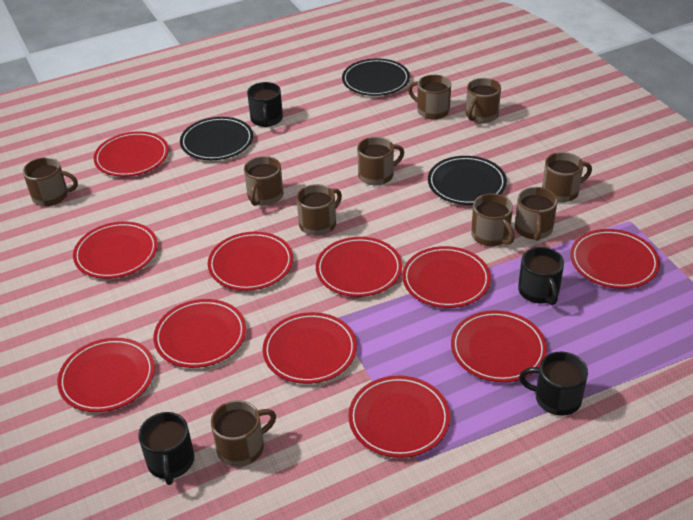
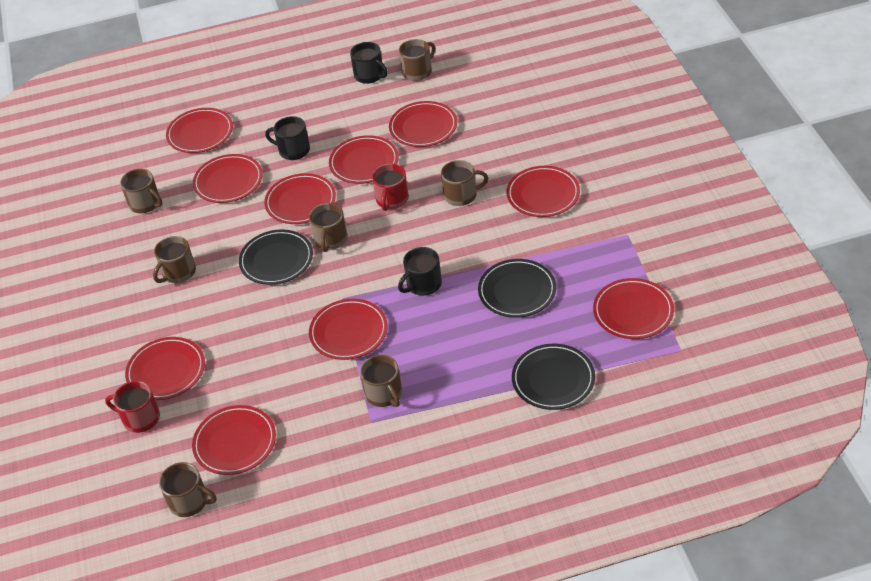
black mug: [138,412,195,485] [247,82,283,127] [518,247,564,305] [519,352,588,416] = 4 -> [265,116,310,160] [350,42,388,84] [398,247,442,296] = 3
brown mug: [23,157,78,206] [211,400,276,467] [244,156,283,206] [296,184,342,236] [357,137,404,185] [408,75,451,120] [466,78,501,123] [471,193,515,246] [515,187,557,241] [542,152,592,202] = 10 -> [120,169,162,213] [153,236,196,283] [159,462,216,517] [309,203,348,252] [360,355,402,407] [399,39,435,81] [441,160,488,206] = 7
red mug: none = 0 -> [105,381,160,433] [372,164,409,211] = 2
red plate: [57,338,155,412] [73,222,158,279] [93,131,169,177] [153,299,246,368] [208,232,293,291] [263,312,357,384] [316,237,402,297] [348,375,450,458] [402,246,491,308] [451,310,547,382] [570,229,660,289] = 11 -> [125,337,205,400] [166,108,233,153] [192,405,276,475] [193,154,263,203] [264,173,336,224] [309,299,388,360] [329,135,399,184] [389,101,457,147] [507,166,580,217] [593,278,674,339] = 10

